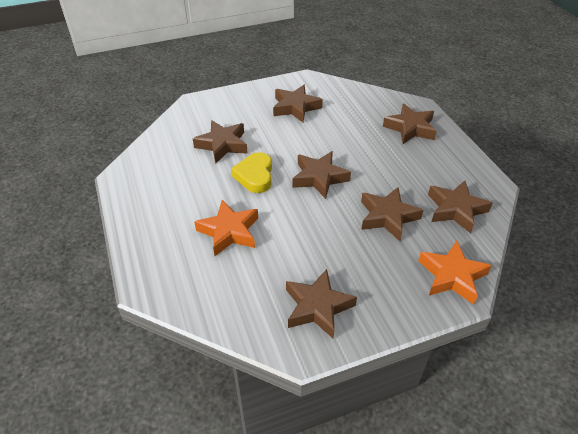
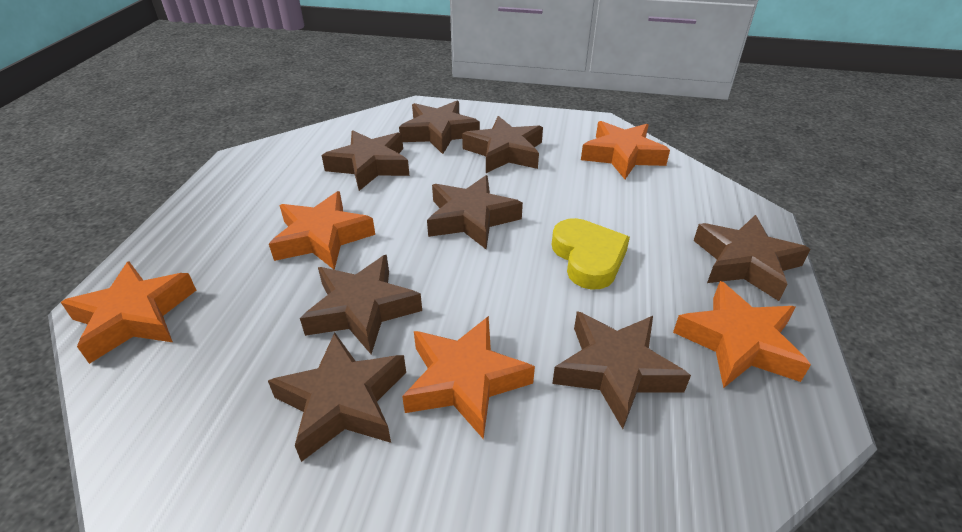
brown star: [193,120,248,163] [273,85,323,122] [286,269,357,338] [292,151,351,199] [361,187,423,241] [383,104,437,144] [428,181,493,233] = 7 -> [268,333,406,462] [300,255,422,354] [322,130,410,191] [399,101,480,154] [427,175,523,249] [462,116,543,173] [552,311,691,429] [694,215,810,301] = 8
orange star: [194,200,258,256] [418,241,492,305] = 2 -> [61,261,196,364] [269,191,375,270] [402,316,535,439] [581,121,670,179] [673,281,811,388] = 5

